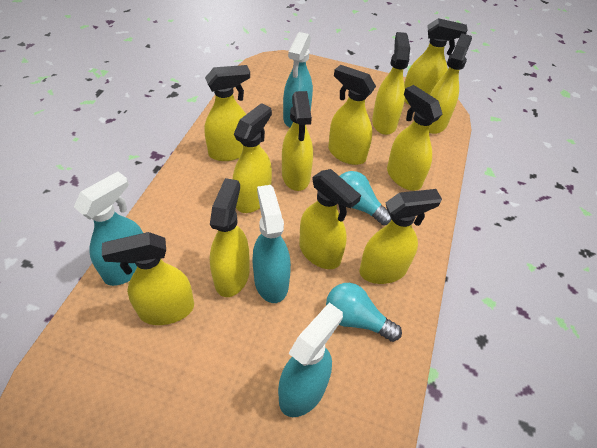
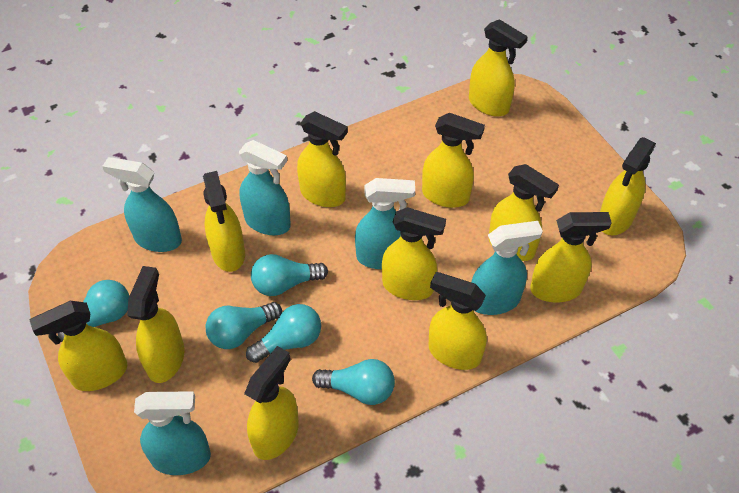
turquoise light bulb: [326,283,402,342] [340,171,391,225] = 2 -> [58,280,129,342] [206,302,282,349] [246,304,321,363] [251,254,328,296] [312,359,395,405] = 5
turquoise spray bottle: [74,172,143,286] [252,185,291,303] [278,302,343,417] [283,32,313,127] = 4 -> [102,157,182,252] [134,391,211,475] [239,140,291,235] [355,178,415,269] [471,221,543,315] = 5

